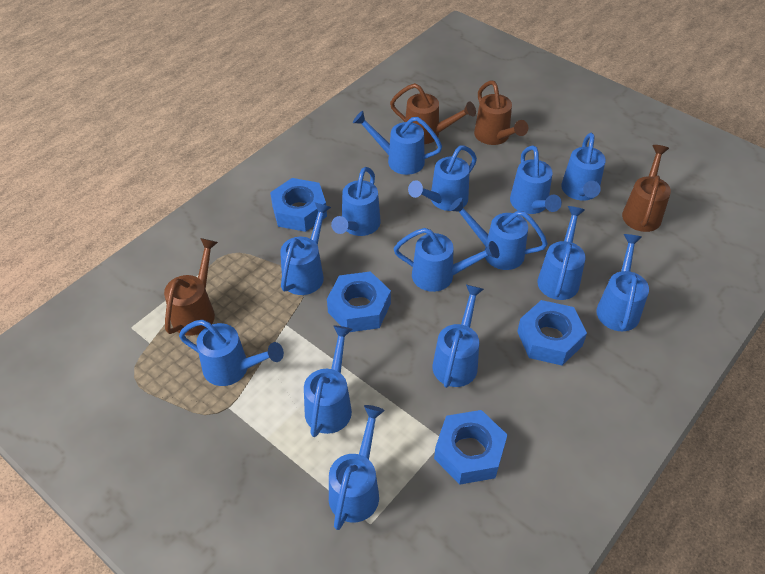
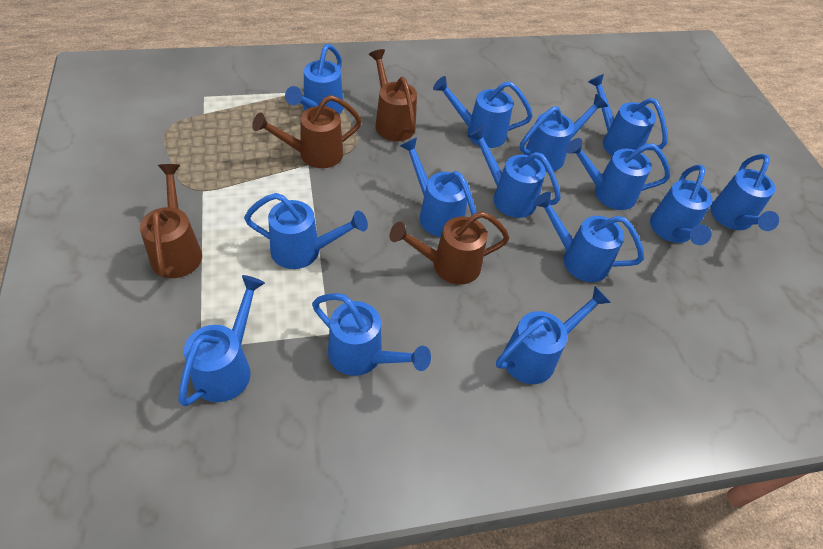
blue nut: [270,178,327,232] [327,271,391,332] [434,410,507,485] [517,300,587,365] = 4 -> none = 0

